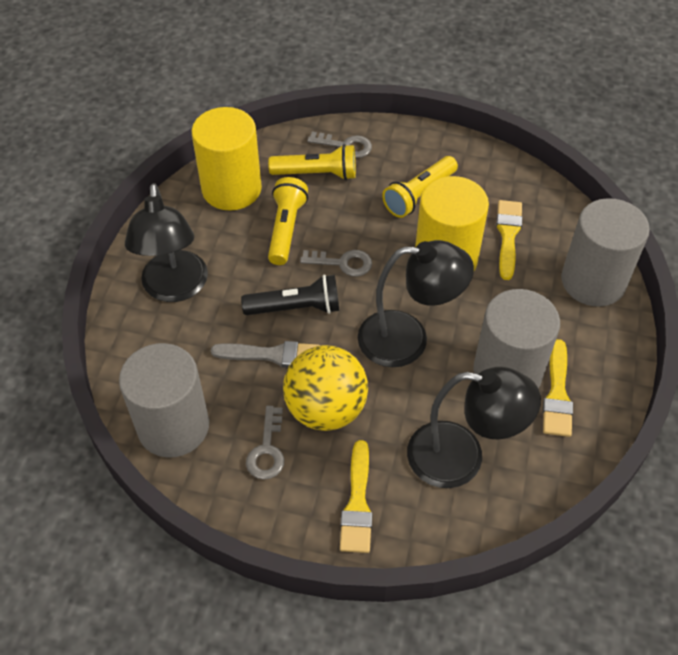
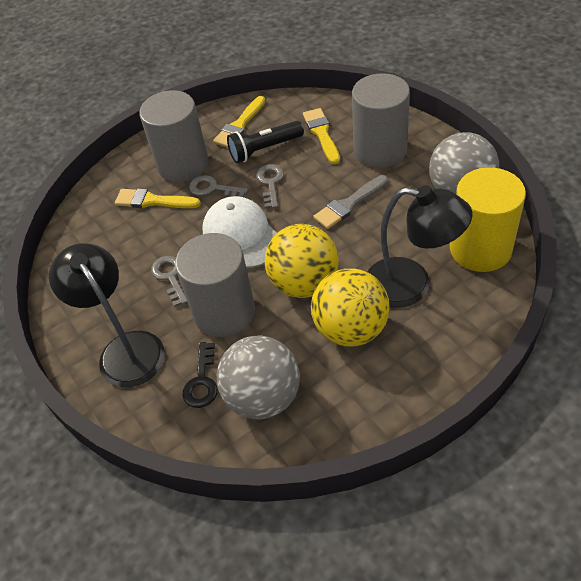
black key: none = 0 -> [183,342,218,408] = 1
black lamp: [125,183,208,302] [358,240,474,367] [407,367,541,488] = 3 -> [49,243,165,387] [368,185,473,308] = 2
grey ball: none = 0 -> [217,336,300,420] [429,132,499,194] = 2
white cap: none = 0 -> [202,196,277,268] = 1
yellow ball: [283,345,368,431] = 1 -> [265,224,339,298] [311,268,390,347] = 2
yellow cylinder: [192,107,262,211] [415,176,489,271] = 2 -> [450,167,526,272] = 1
yellow flashlight: [268,144,356,180] [268,177,308,265] [382,156,458,218] = 3 -> none = 0

